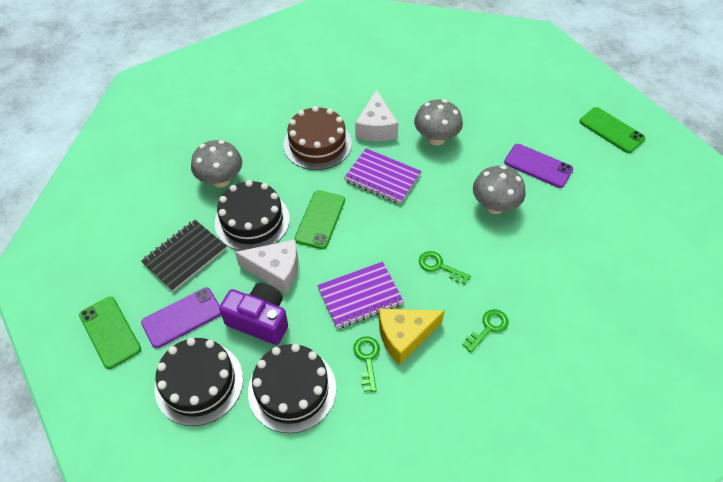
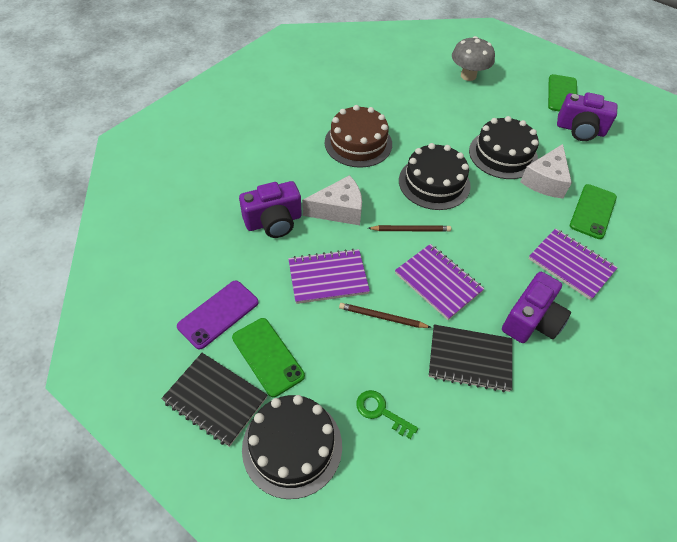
black notebook: [141,220,227,292] = 1 -> [161,353,267,447] [429,324,512,392] = 2
brown pencil: none = 0 -> [339,303,432,328] [368,225,451,232] = 2
green key: [353,337,380,392] [419,251,471,284] [462,309,509,353] = 3 -> [356,390,418,439] = 1
grey mushroom: [191,140,242,188] [414,99,463,146] [473,165,526,214] = 3 -> [452,36,495,81] = 1
purple camera: [219,283,288,345] = 1 -> [239,181,302,238] [502,272,571,343] [557,92,617,141] = 3
purple notebook: [317,262,404,329] [344,148,421,204] = 2 -> [288,249,370,304] [395,244,484,320] [528,228,618,300] = 3
purple phone: [141,288,221,348] [504,144,573,188] = 2 -> [177,281,259,349] = 1
yellow cheese: [379,308,445,365] = 1 -> none = 0

